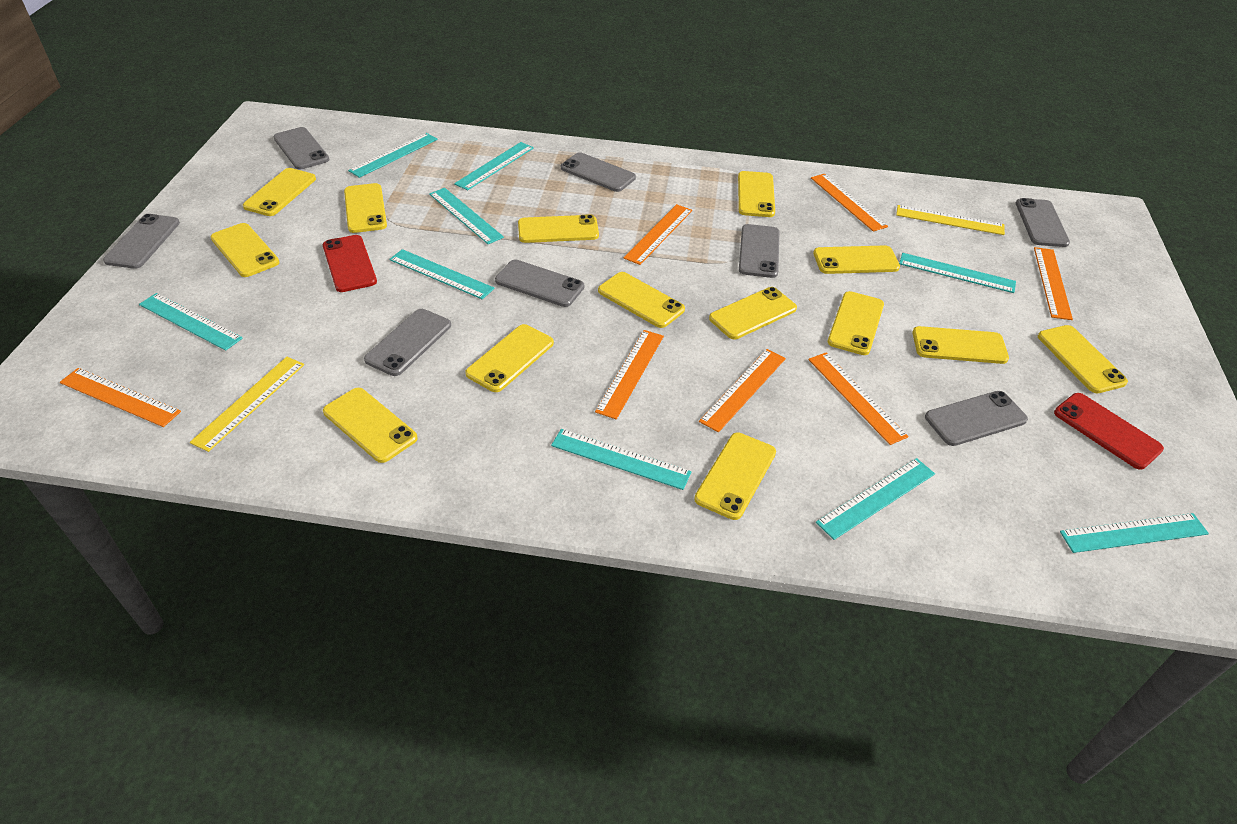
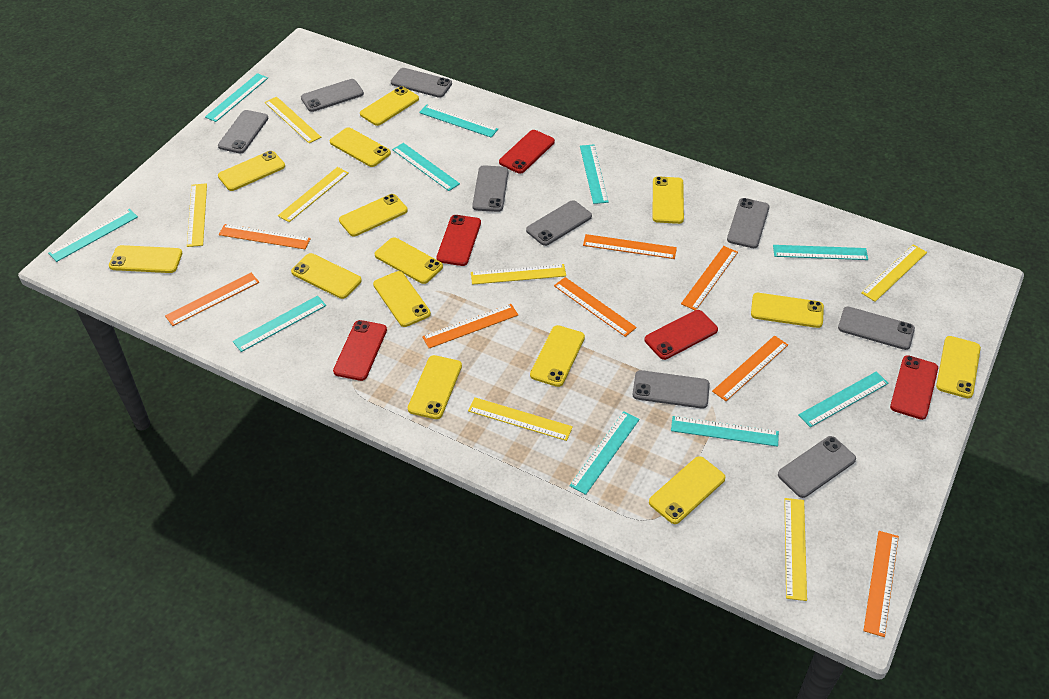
grey phone: [103,214,180,269] [273,127,330,170] [364,309,451,376] [495,259,584,307] [561,152,636,192] [739,224,780,278] [925,391,1028,446] [1016,198,1070,247] = 8 -> [218,110,268,153] [301,79,364,112] [391,68,452,98] [472,165,509,212] [526,200,592,246] [632,370,710,409] [727,198,769,248] [778,436,856,498] [838,307,915,350] = 9
orange ruler: [60,368,181,427] [595,330,664,419] [623,204,692,265] [699,349,786,432] [808,353,909,445] [811,174,888,232] [1034,247,1073,320] = 7 -> [165,273,259,326] [219,224,311,249] [422,304,518,348] [554,277,637,337] [583,234,677,259] [681,246,738,310] [712,335,788,401] [863,531,899,637] = 8
red phone: [323,235,377,292] [1054,393,1164,470] = 2 -> [333,320,387,381] [436,215,481,266] [499,130,555,174] [644,310,718,360] [890,355,938,420] = 5
turquoise ruler: [139,293,243,351] [348,133,438,178] [389,249,494,299] [429,188,504,244] [454,142,534,191] [551,429,691,490] [816,458,935,540] [899,253,1016,293] [1060,513,1209,553] = 9 -> [48,209,138,262] [205,73,268,122] [233,296,326,352] [392,143,460,191] [419,104,498,138] [570,411,640,495] [580,144,609,204] [671,416,779,447] [773,245,868,260] [798,371,889,427] = 10
yellow ruler: [190,357,304,452] [896,205,1005,235] = 2 -> [187,183,207,247] [265,97,321,143] [278,167,349,222] [468,397,573,441] [471,264,566,285] [784,498,807,601] [861,244,927,302] = 7

